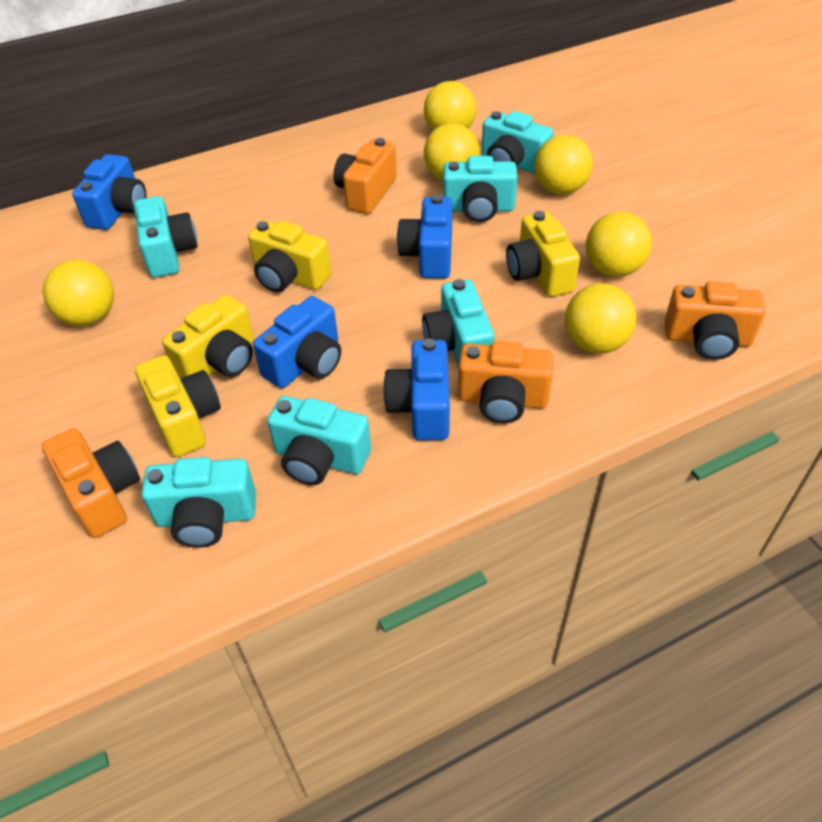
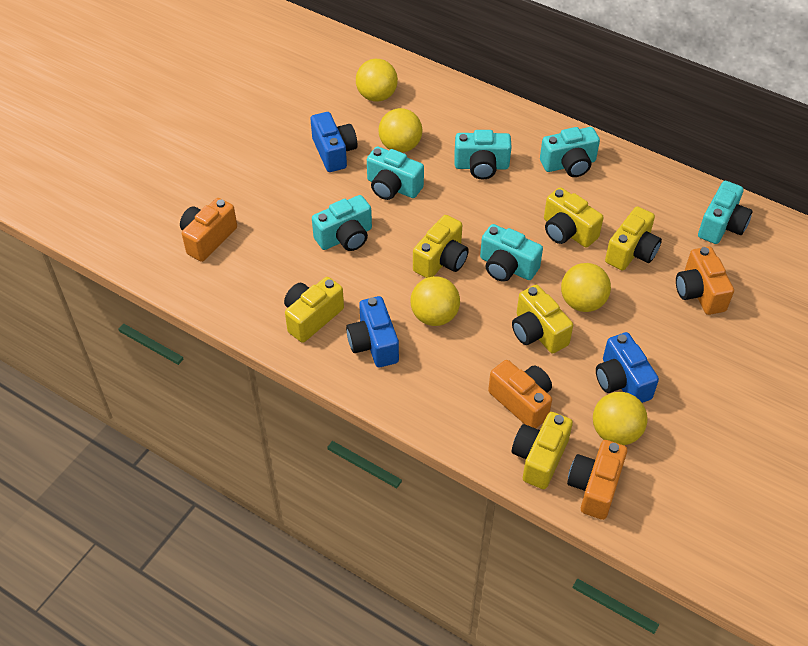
blue camera: [72,154,147,230] [253,296,341,388] [383,338,450,441] [397,195,452,278] = 4 -> [311,112,357,172] [346,296,399,367] [596,332,659,403] = 3
yellow ball: [43,259,114,326] [424,81,476,131] [424,123,480,180] [534,135,593,195] [565,283,636,354] [586,212,652,277] = 6 -> [356,59,398,102] [379,108,422,152] [410,276,460,326] [561,263,611,312] [593,392,648,445] = 5
yellow camera: [135,355,221,457] [162,295,254,379] [248,220,331,292] [506,211,580,297] = 4 -> [284,277,344,343] [413,215,469,278] [512,285,573,353] [512,412,573,489] [544,187,603,247] [605,206,662,270] = 6

